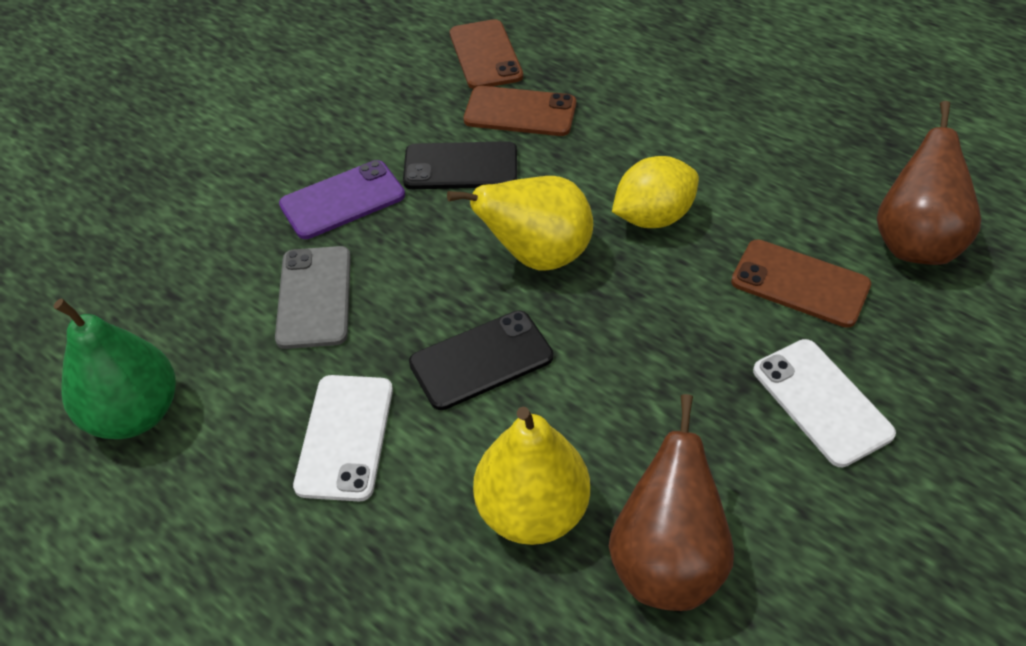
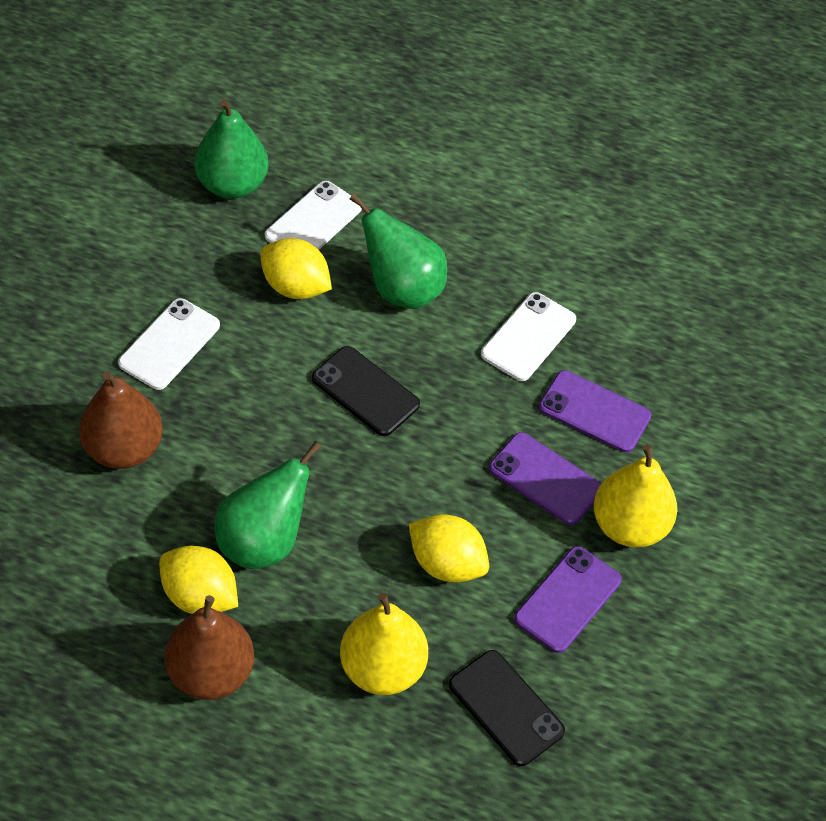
brown phone: [450,19,523,89] [464,86,576,136] [731,240,871,328] = 3 -> none = 0
green pear: [54,298,176,439] = 1 -> [194,99,269,199] [215,441,321,569] [350,194,447,309] = 3
grey phone: [275,246,351,349] = 1 -> none = 0
purple phone: [279,160,405,239] = 1 -> [489,432,601,525] [514,546,622,653] [539,370,651,453] = 3
white phone: [293,375,393,501] [753,339,896,467] = 2 -> [118,298,220,390] [265,181,362,250] [481,292,576,381] = 3
yellow lemon: [612,156,699,228] = 1 -> [159,546,238,614] [260,238,332,299] [409,514,489,583] = 3

